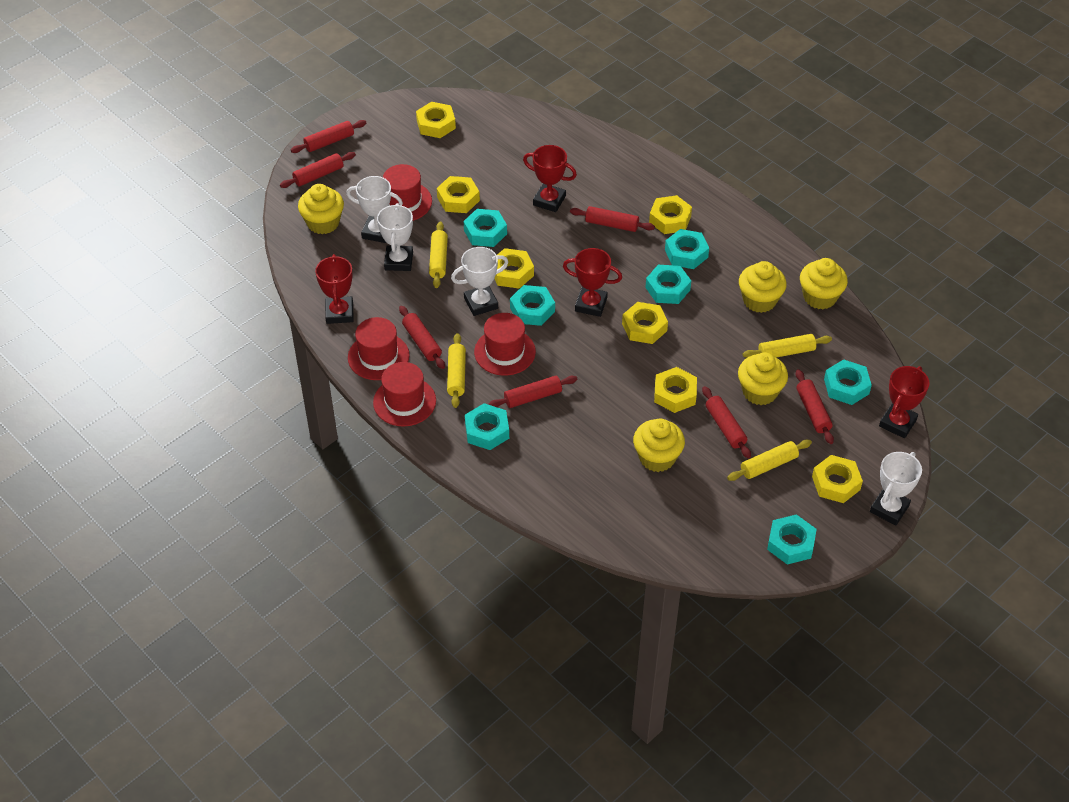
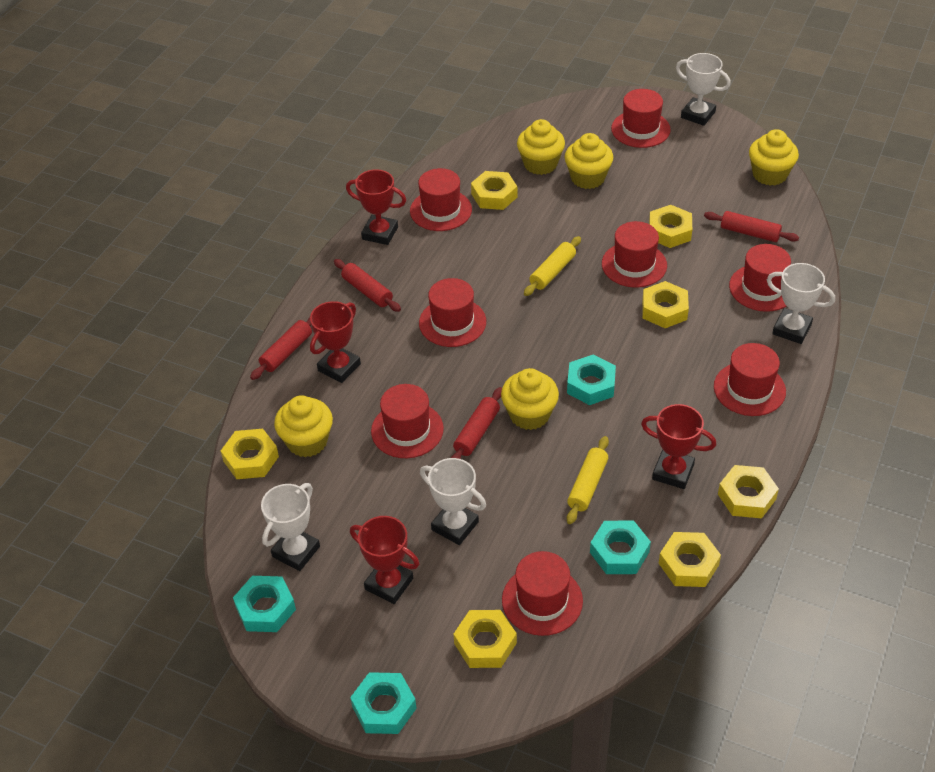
red hat: [348,317,410,380] [373,362,436,427] [383,164,432,221] [474,313,536,376] = 4 -> [371,384,444,458] [410,168,472,231] [419,278,486,347] [502,551,583,636] [602,221,667,288] [611,89,671,148] [714,343,786,416] [729,244,791,312] = 8
red rolling pin: [280,152,356,188] [291,120,366,153] [399,306,445,369] [488,376,577,408] [570,206,655,232] [702,386,751,459] [795,369,834,444] = 7 -> [250,317,312,380] [334,259,401,312] [451,387,502,459] [704,211,799,242] = 4
turquoise nut: [464,209,507,247] [465,403,509,450] [510,285,555,326] [645,265,691,304] [665,229,709,269] [767,514,817,565] [824,359,872,405] = 7 -> [233,576,296,632] [350,672,417,734] [567,354,616,405] [590,520,651,574] = 4
yellow rolling pin: [429,221,448,288] [447,333,466,408] [727,440,812,481] [743,334,832,358] = 4 -> [524,236,581,296] [567,436,609,524] = 2

